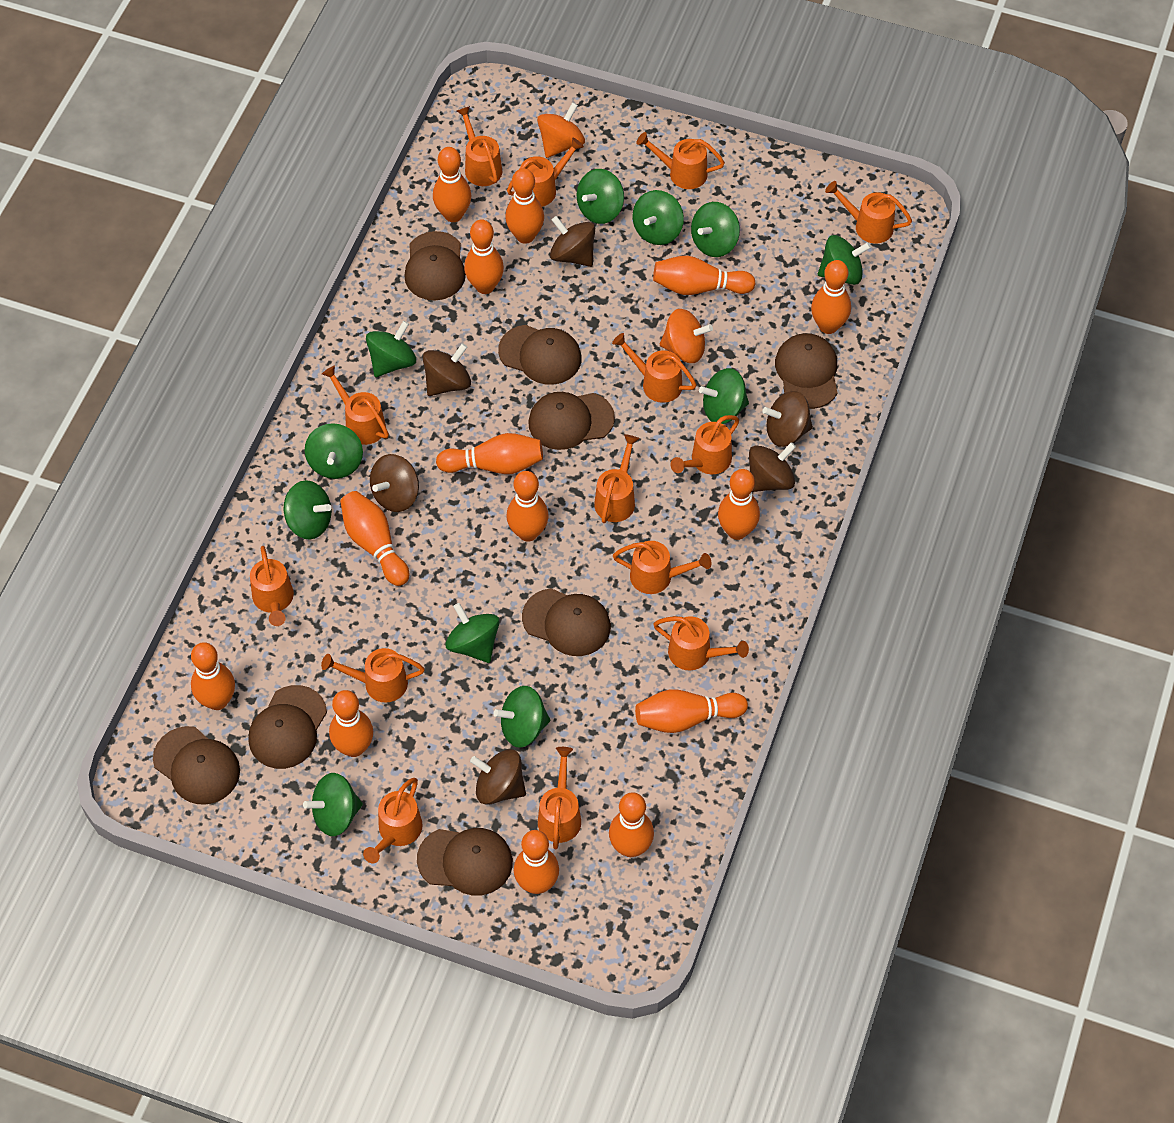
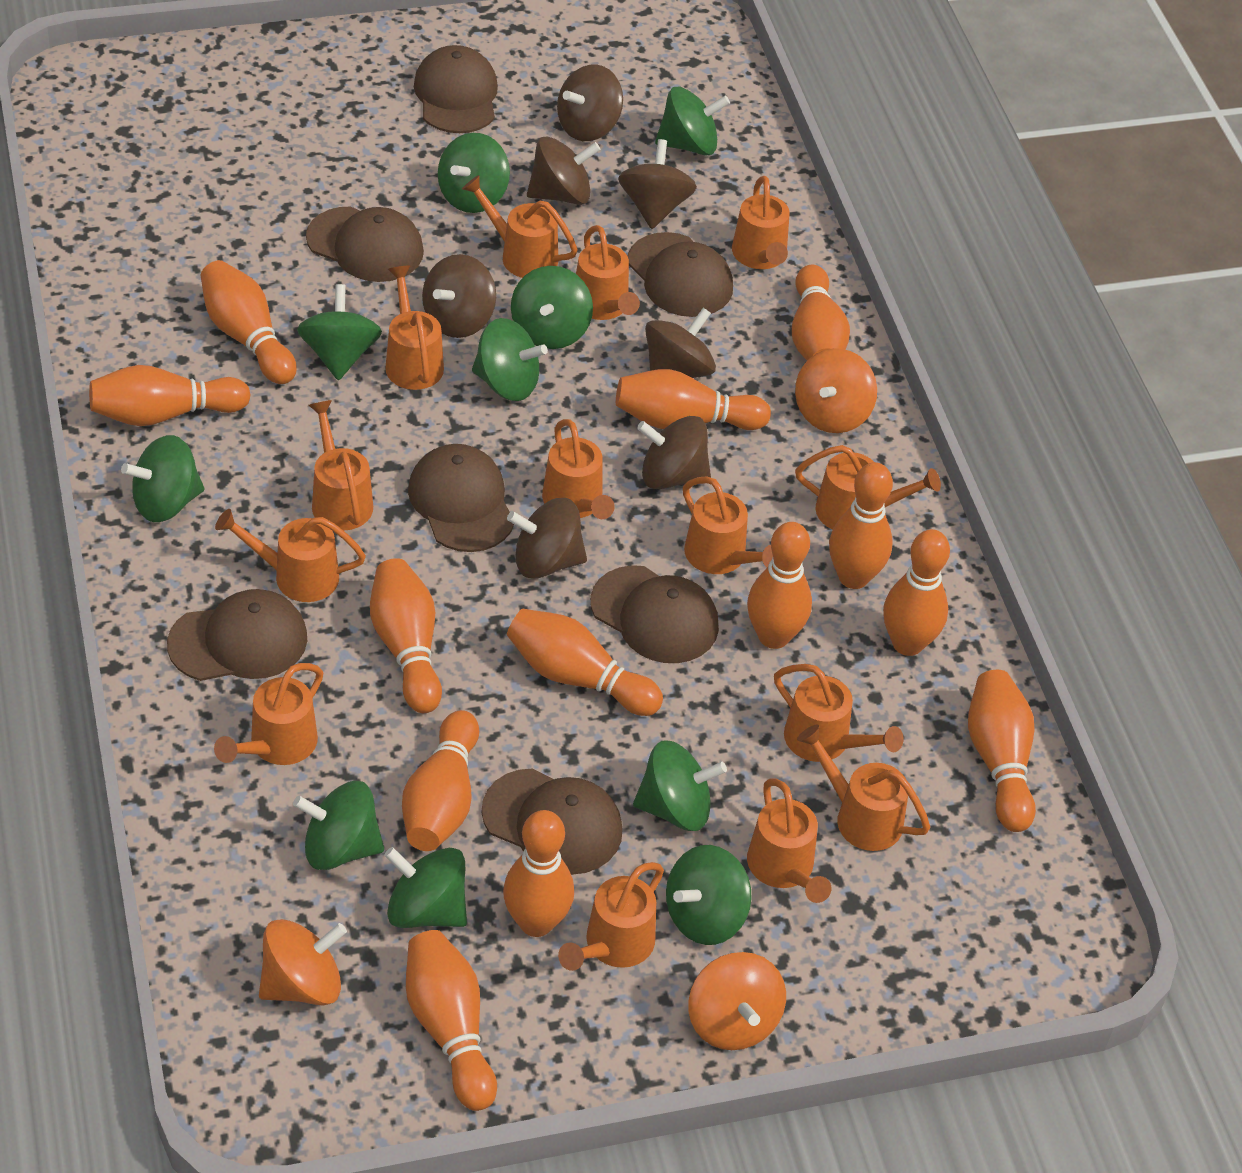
brown cap: [153,726,240,805] [248,685,327,769] [404,231,466,300] [417,828,513,896] [498,325,581,385] [522,588,611,656] [528,392,615,450] [775,333,837,409] = 8 -> [167,589,307,681] [306,206,424,282] [408,444,514,552] [414,45,498,133] [482,769,623,875] [590,565,719,663] [628,232,733,317] = 7
brown spinning top: [370,454,419,512] [423,343,471,396] [470,749,526,805] [550,216,595,267] [749,442,796,492] [762,391,813,447] = 6 -> [422,254,496,338] [507,498,587,579] [527,136,601,205] [557,64,623,141] [618,139,697,229] [637,416,711,489] [645,308,716,378] = 7
green spinning top: [284,480,331,540] [303,773,363,836] [305,423,363,479] [366,321,416,377] [445,603,500,663] [493,686,550,748] [577,169,624,224] [633,190,684,245] [691,202,740,257] [699,368,749,424] [818,235,871,285] = 11 -> [121,435,204,522] [293,781,384,870] [297,284,382,380] [384,847,467,928] [438,133,510,213] [472,318,548,401] [511,266,593,349] [633,740,727,831] [655,87,730,156] [666,845,752,945] = 10
orange bowling pin: [191,642,235,710] [329,690,373,757] [340,491,409,586] [433,147,471,222] [436,433,543,474] [464,219,504,294] [505,168,544,244] [507,471,548,542] [514,830,559,894] [609,792,654,857] [635,690,748,733] [653,256,755,295] [718,469,760,540] [811,260,851,334] = 14 -> [89,365,251,426] [201,260,297,384] [370,558,442,713] [402,710,479,851] [406,930,497,1111] [503,810,574,937] [507,608,663,716] [616,369,771,430] [747,522,812,649] [792,265,850,360] [829,462,893,589] [883,529,950,656] [968,670,1036,832] = 13
orange spinning top: [537,102,585,158] [660,309,713,363] = 2 -> [259,919,347,1005] [688,952,786,1050] [795,348,877,433] = 3

